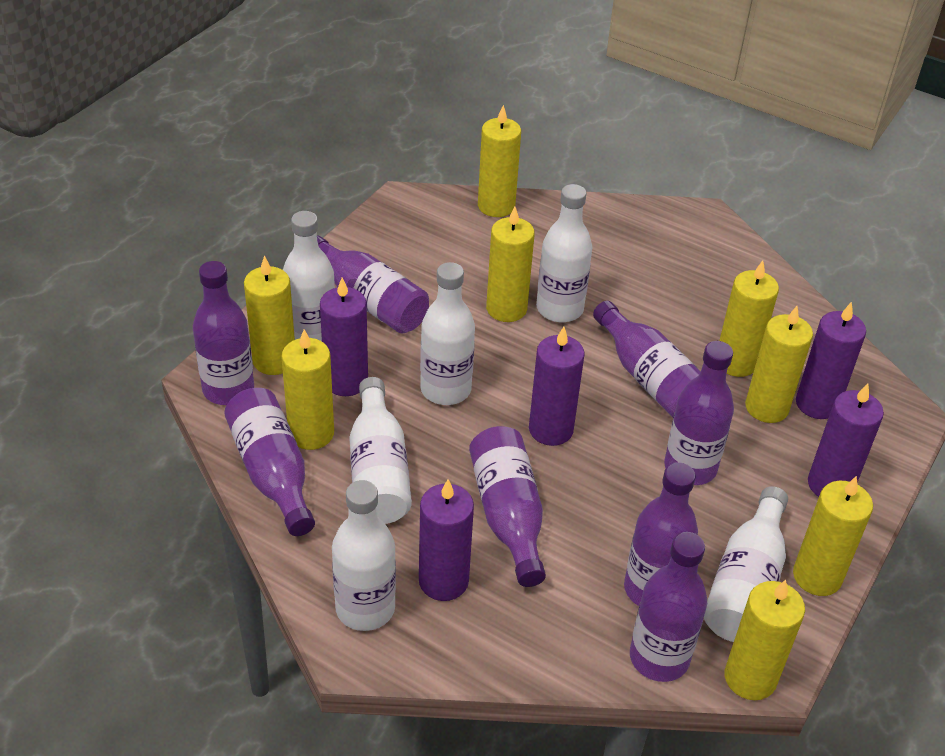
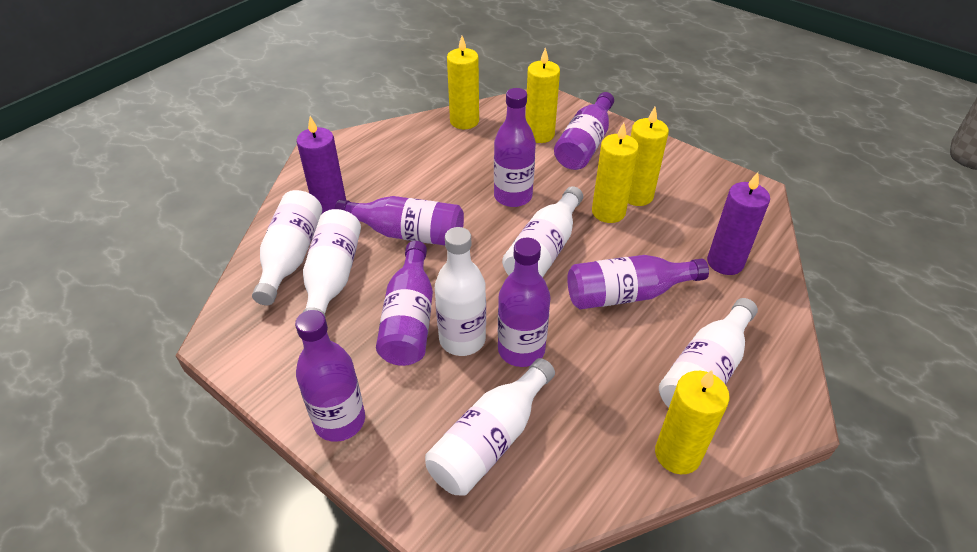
purple bottle: [193,261,254,405] [224,388,315,536] [317,235,429,333] [469,426,546,587] [593,301,701,417] [624,462,698,606] [630,532,707,682] [664,341,734,485] = 8 -> [295,310,365,442] [335,196,464,245] [376,241,433,366] [494,88,536,207] [498,238,550,367] [554,92,614,170] [567,255,709,310] = 7
purple candle: [320,277,368,396] [419,479,474,601] [529,327,585,446] [796,302,866,419] [808,383,884,497] = 5 -> [297,116,346,215] [707,172,770,275] = 2
yellow candle: [244,256,295,375] [281,329,334,450] [478,105,521,217] [486,207,535,322] [719,261,779,377] [724,580,805,700] [745,306,813,423] [793,476,873,596] = 8 -> [447,36,479,129] [526,48,560,143] [592,123,639,223] [628,107,669,206] [655,370,730,474] = 5

